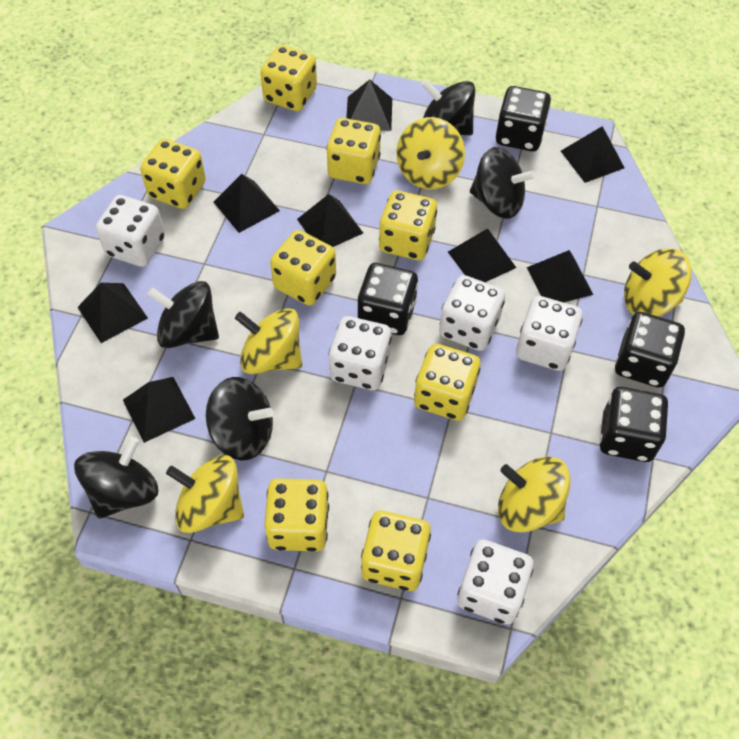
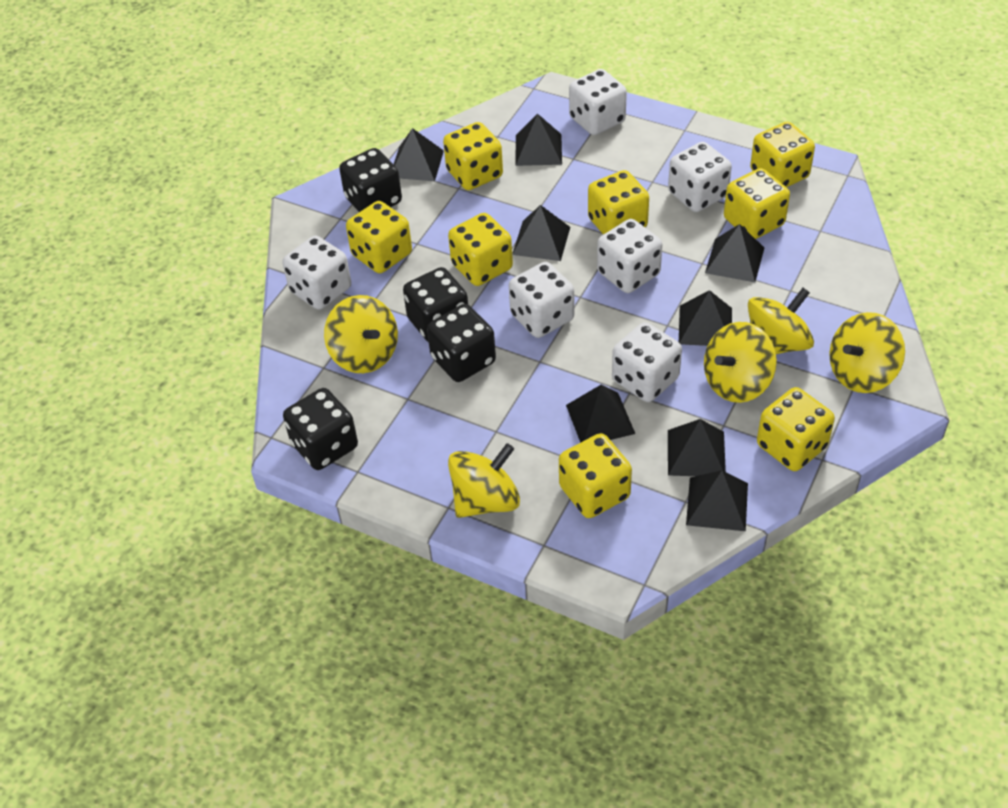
black spinning top: [74,437,158,519] [147,281,219,348] [206,377,274,461] [421,79,475,135] [470,147,536,219] = 5 -> none = 0
white dice: [96,195,165,267] [329,316,392,390] [439,275,505,351] [457,539,533,625] [516,296,583,371] = 5 -> [282,236,351,310] [509,262,574,338] [569,69,627,135] [597,219,662,293] [612,322,682,402] [668,142,732,212] = 6

